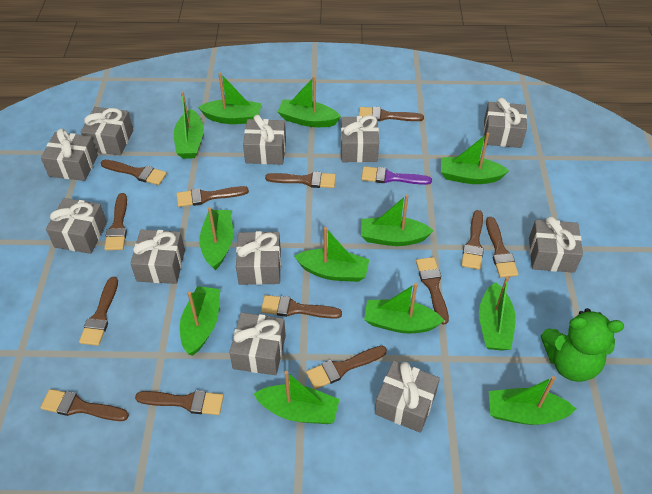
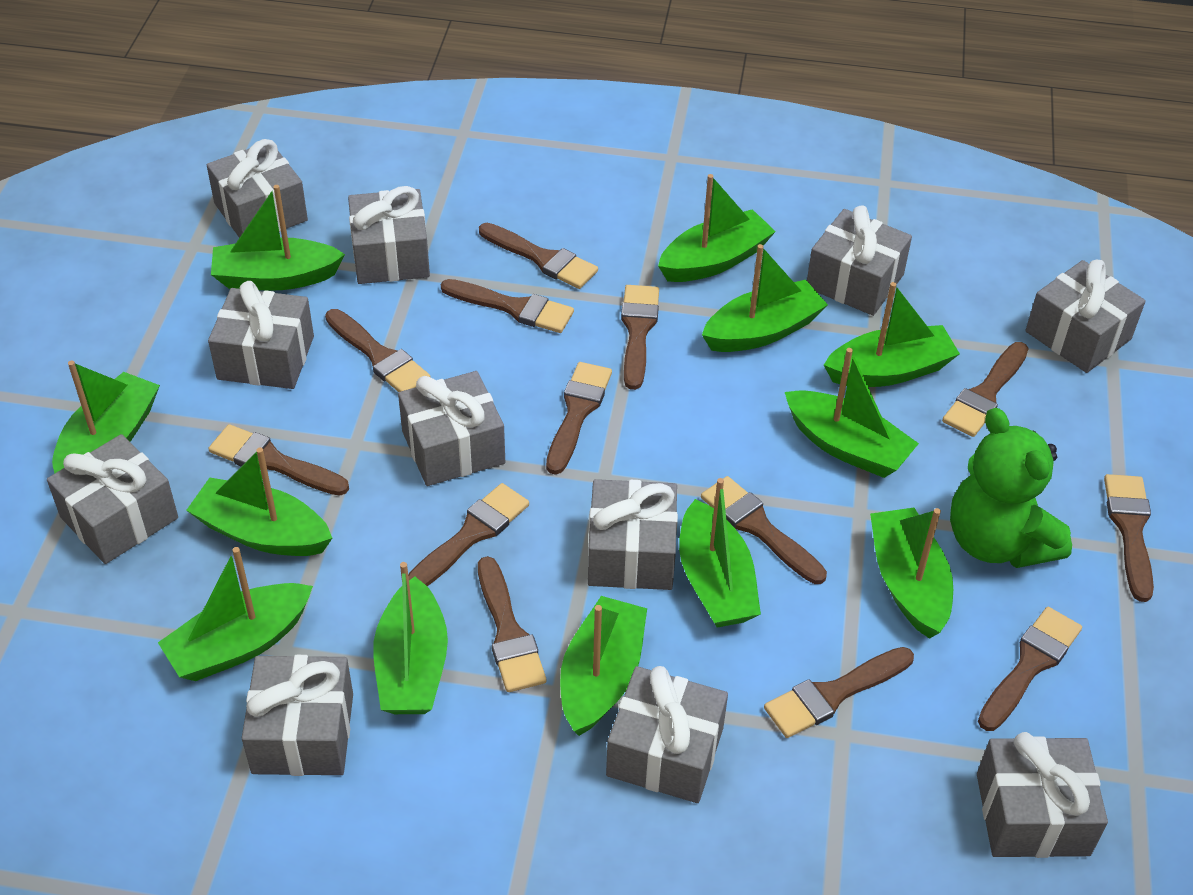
purple brush: [361,166,432,185] = 1 -> none = 0

